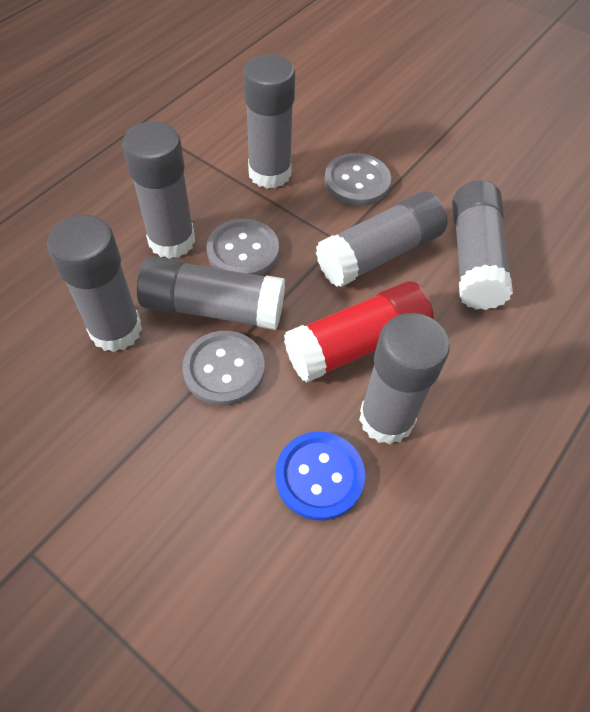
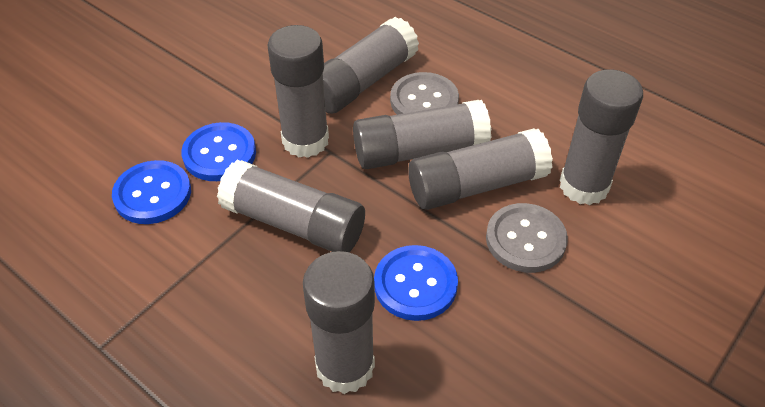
blue button: [275,432,365,521] = 1 -> [112,160,191,224] [181,122,256,181] [374,245,458,321] = 3
grey button: [182,331,265,406] [207,219,279,276] [324,153,391,206] = 3 -> [390,72,459,115] [486,203,568,273] = 2
red glue stick: [284,281,434,383] = 1 -> none = 0

